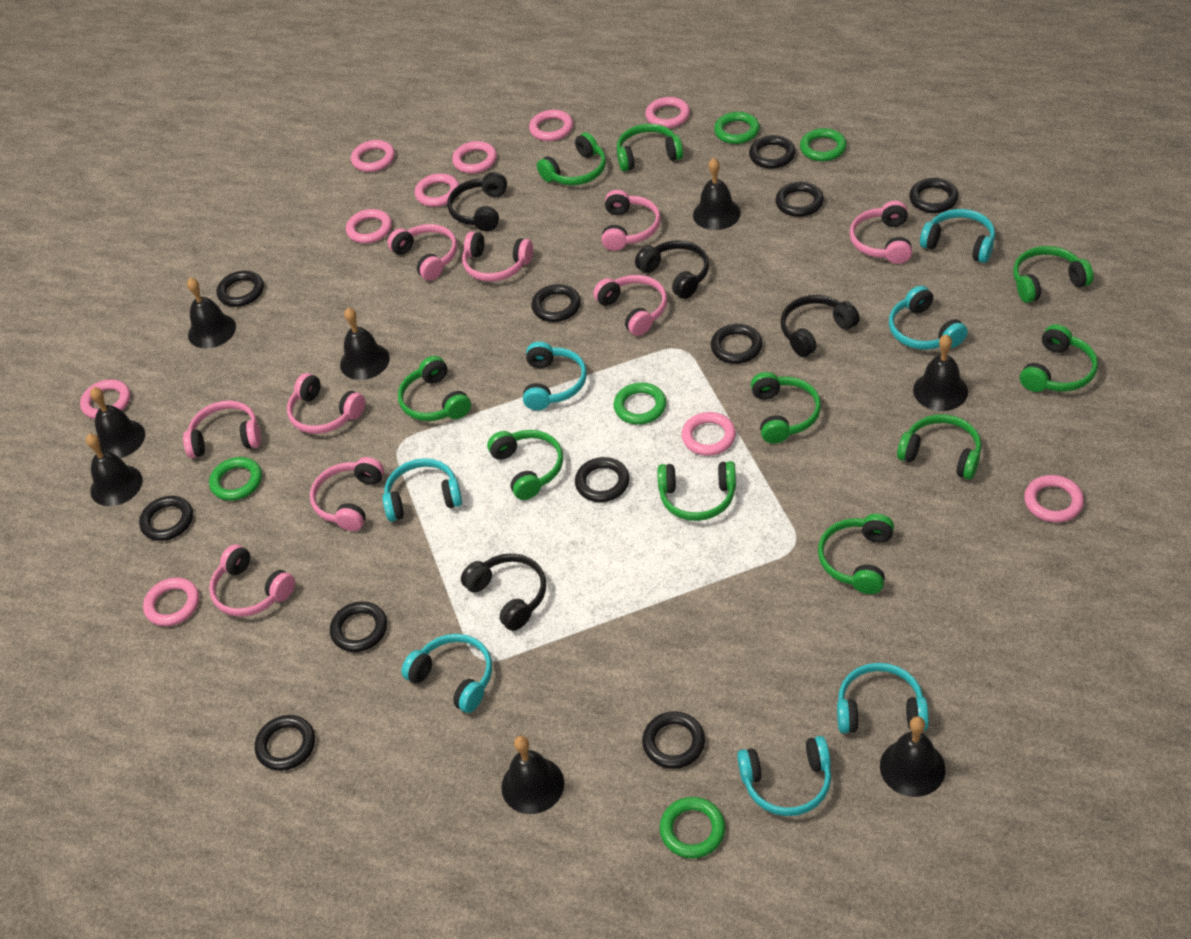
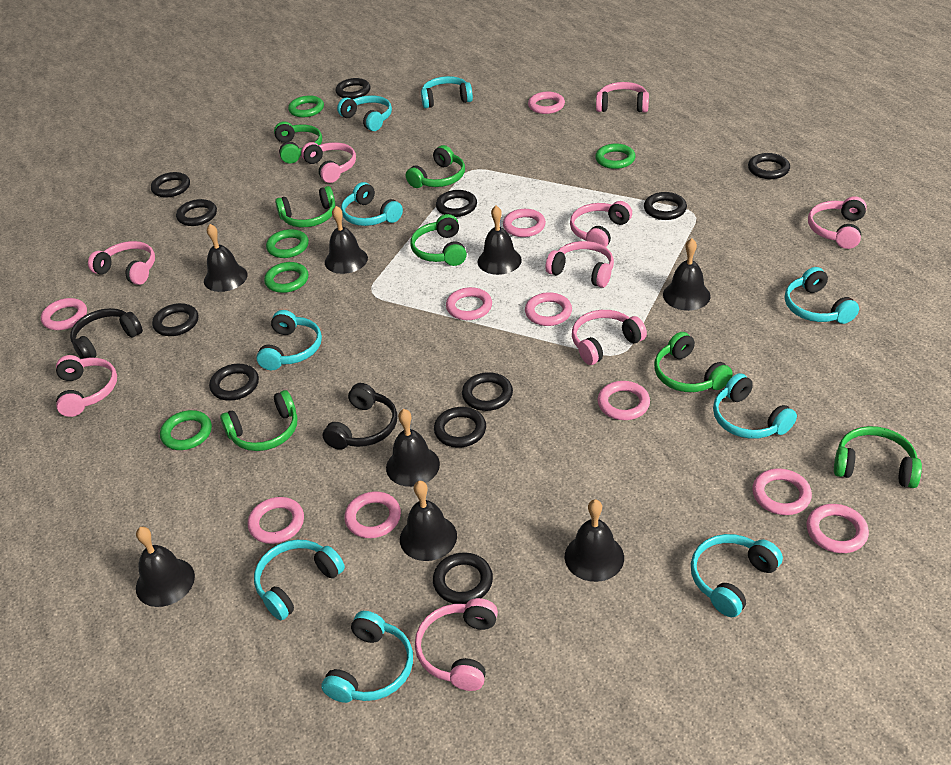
black headphones: [447,172,507,232] [461,553,546,631] [635,240,709,299] [781,295,860,357] = 4 -> [70,308,143,359] [323,383,397,450] = 2
green headphones: [398,356,471,421] [487,430,563,500] [537,132,606,185] [617,124,683,171] [658,461,736,521] [751,372,821,444] [818,514,894,594] [897,414,981,480] [1013,246,1093,303] [1020,324,1098,392] = 10 -> [220,390,298,451] [274,121,322,163] [275,186,335,227] [406,145,465,188] [410,214,467,266] [654,332,733,392] [834,426,922,488] = 7
turquoise headphones: [382,458,462,522] [401,634,492,713] [523,341,587,410] [737,736,831,816] [837,663,929,733] [889,285,968,350] [920,209,995,263] = 7 -> [254,540,345,620] [256,310,322,370] [321,611,413,703] [337,95,392,131] [341,182,403,226] [421,76,473,108] [691,534,783,617] [713,373,797,439] [785,267,859,324] = 9

